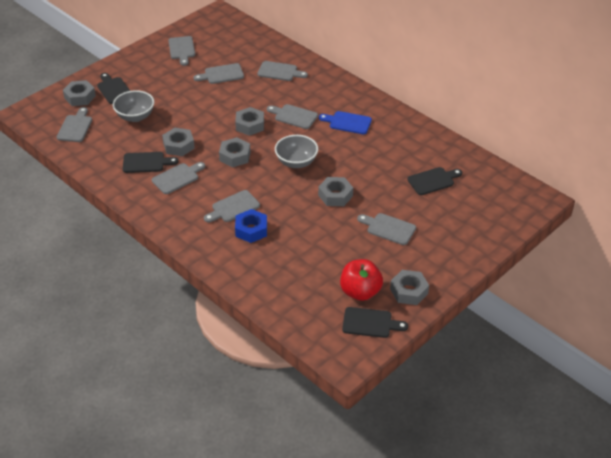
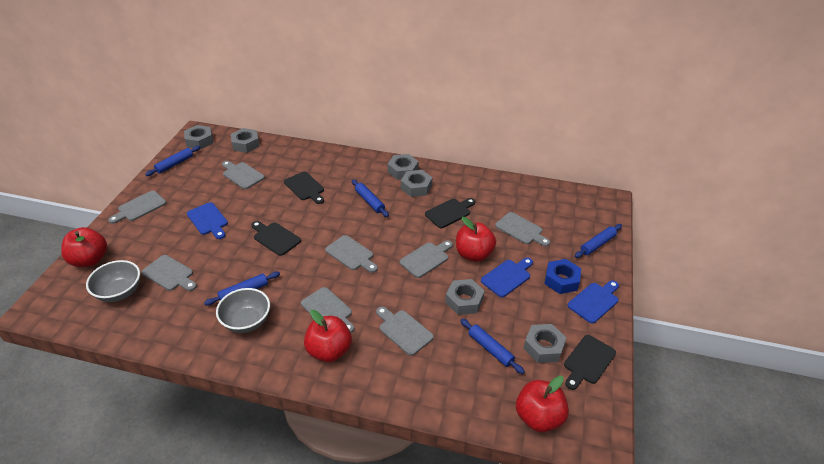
blue cutting board: [319,111,372,134] = 1 -> [187,202,228,239] [481,258,533,297] [568,280,619,324] = 3
blue rolling pin: none = 0 -> [145,146,201,176] [204,272,280,306] [352,179,389,217] [460,319,525,374] [575,224,622,258] = 5
red apple: [340,259,383,301] = 1 -> [61,227,107,267] [304,310,352,362] [456,217,496,262] [516,376,569,432] = 4

